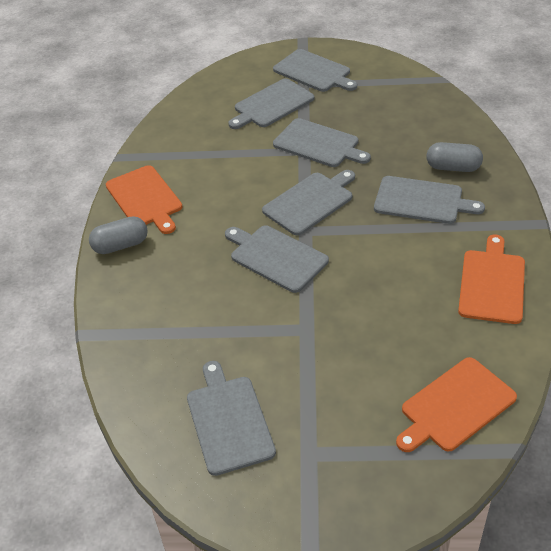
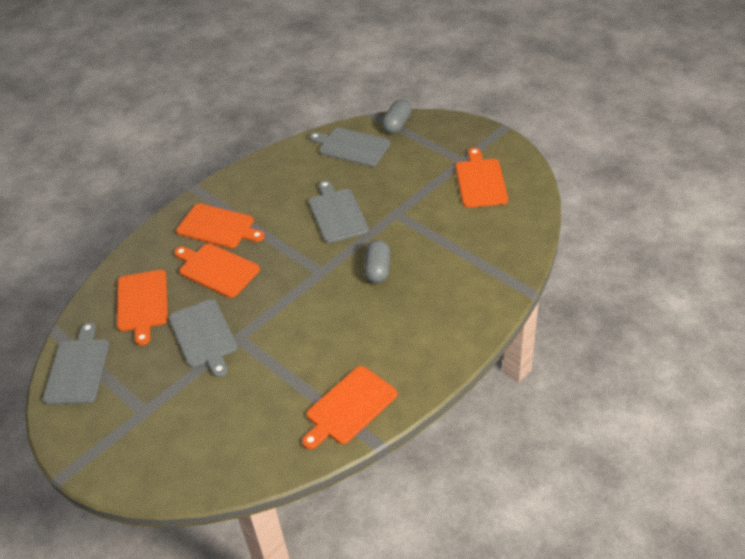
grey cutting board: [187,361,276,476] [225,225,329,293] [228,78,315,129] [262,170,355,236] [273,49,357,92] [273,118,371,167] [374,176,485,224] = 7 -> [43,322,109,405] [169,299,238,377] [309,127,391,167] [309,180,369,243] = 4
orange cutting board: [106,165,182,234] [396,357,517,452] [458,235,525,324] = 3 -> [117,270,168,346] [174,243,260,298] [176,204,265,248] [302,366,397,449] [456,148,508,208] = 5

